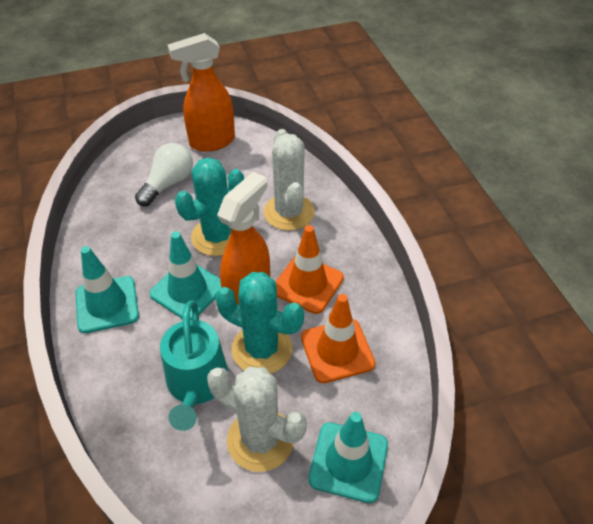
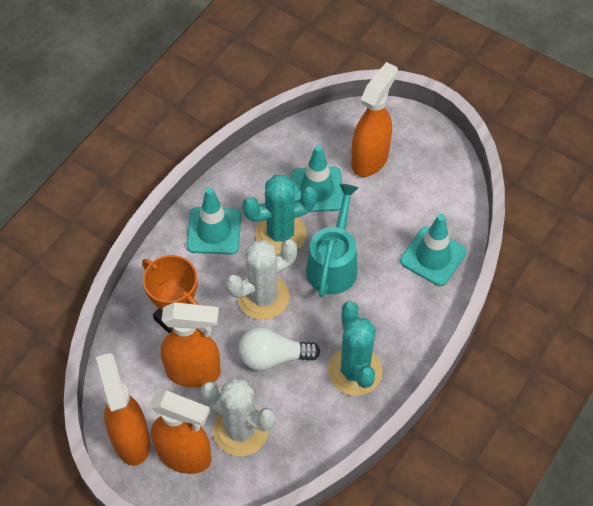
orange spray bottle: [168,33,235,152] [217,172,270,305] = 2 -> [96,353,150,466] [150,390,211,474] [161,302,221,388] [351,62,398,177] = 4
orange traffic cone: [276,225,344,314] [301,294,375,383] = 2 -> none = 0
orange trophy: none = 0 -> [142,255,198,333] = 1

